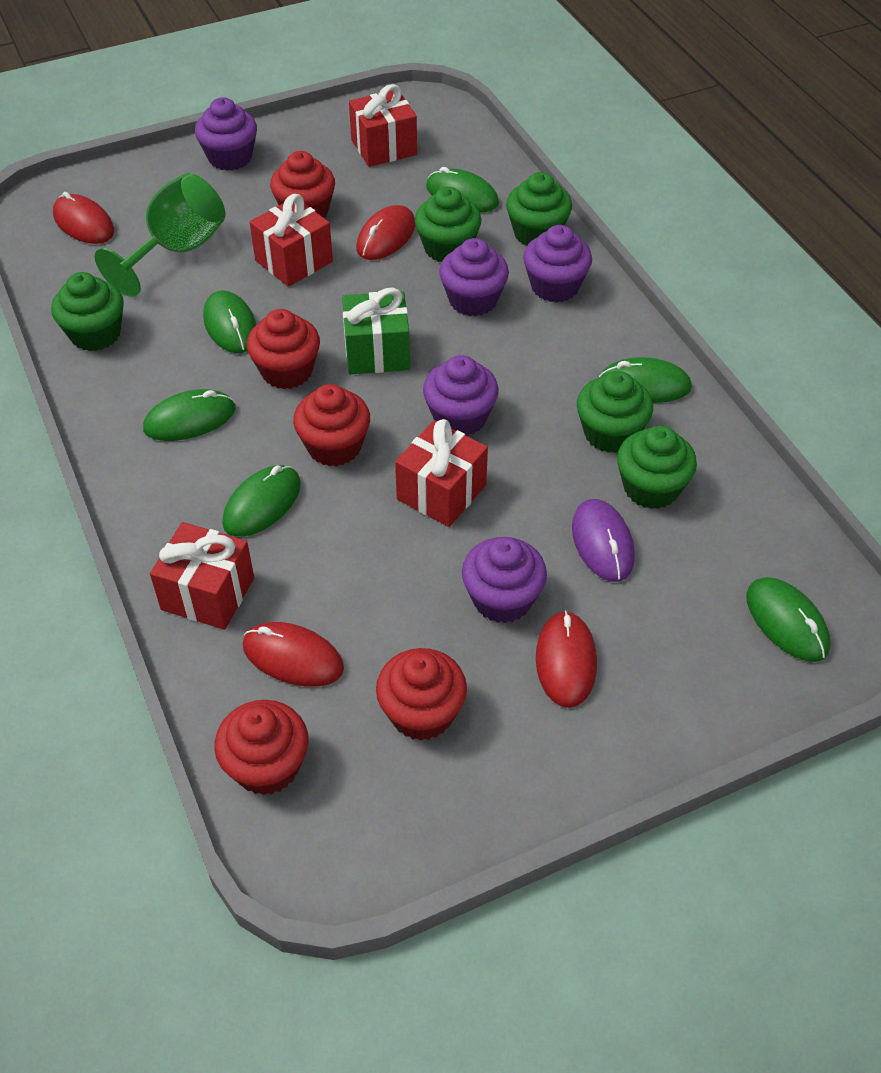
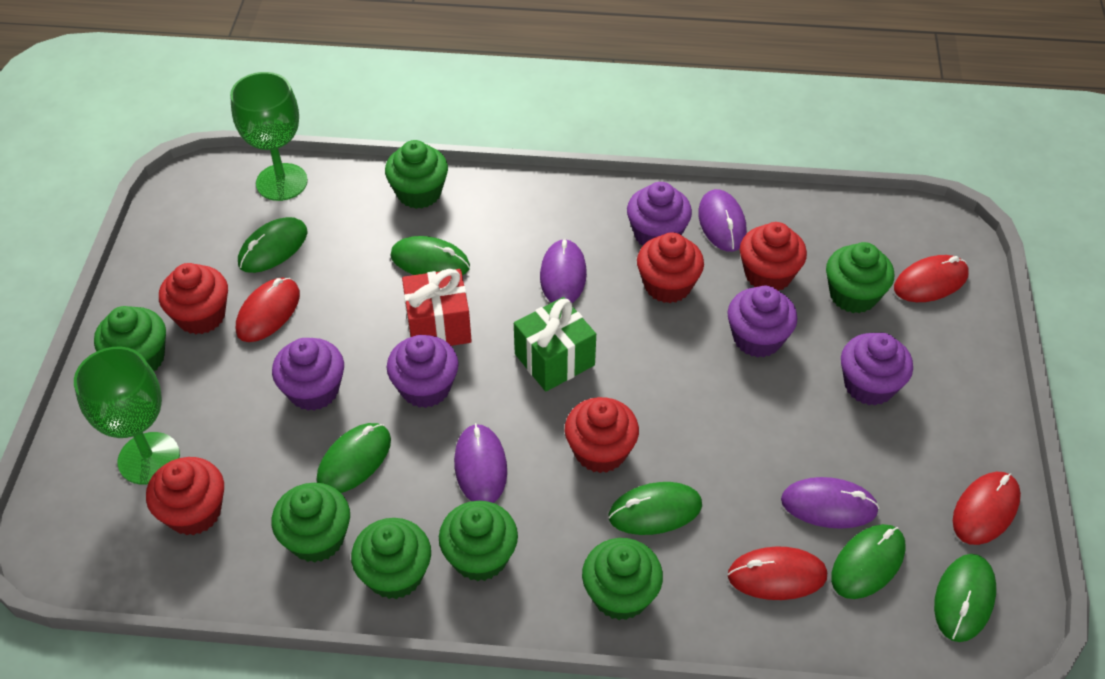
green cupcake: [51,272,124,351] [415,187,481,262] [506,172,572,245] [577,371,653,453] [617,426,697,509] = 5 -> [94,306,166,371] [271,483,350,563] [351,518,431,599] [385,140,448,209] [439,501,518,581] [582,538,663,620] [826,242,894,313] = 7
green goblet: [94,173,225,297] = 1 -> [74,347,180,485] [230,72,308,201] = 2
purple mouse: [572,499,635,582] = 1 -> [454,423,507,503] [540,239,587,303] [698,189,747,252] [781,477,879,529] = 4
red gift: [150,522,254,630] [250,194,333,287] [349,84,417,167] [395,419,488,527] = 4 -> [402,269,472,346] = 1

